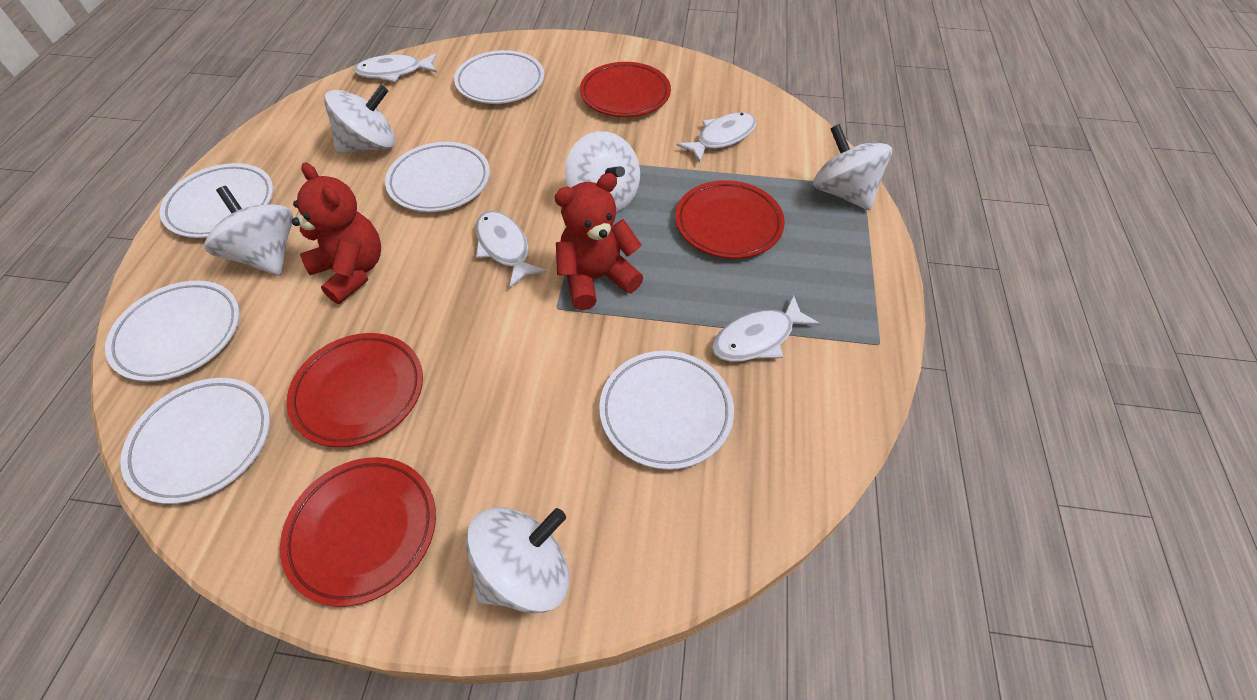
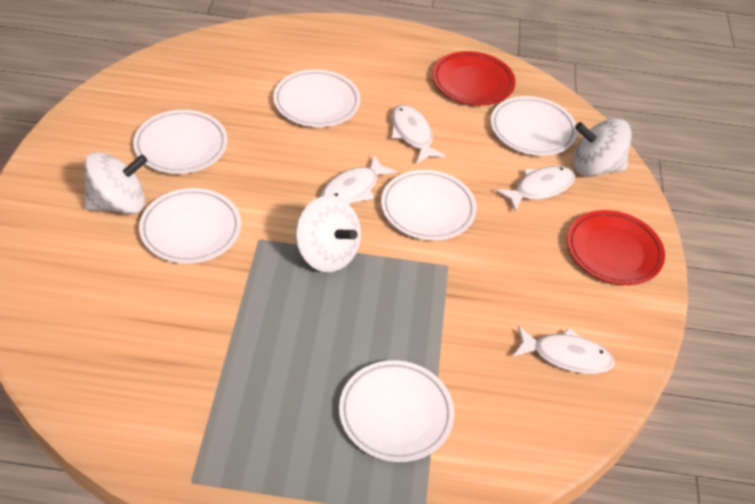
red plate: [280,457,436,607] [287,333,423,447] [580,62,671,117] [675,180,785,259] = 4 -> [432,51,516,105] [567,210,665,285] = 2
red teddy bear: [292,162,381,304] [555,173,643,310] = 2 -> none = 0
white spinning top: [205,186,293,276] [324,85,395,153] [466,507,570,614] [565,131,640,213] [813,124,892,210] = 5 -> [84,152,148,214] [296,196,361,272] [573,118,632,177] = 3

